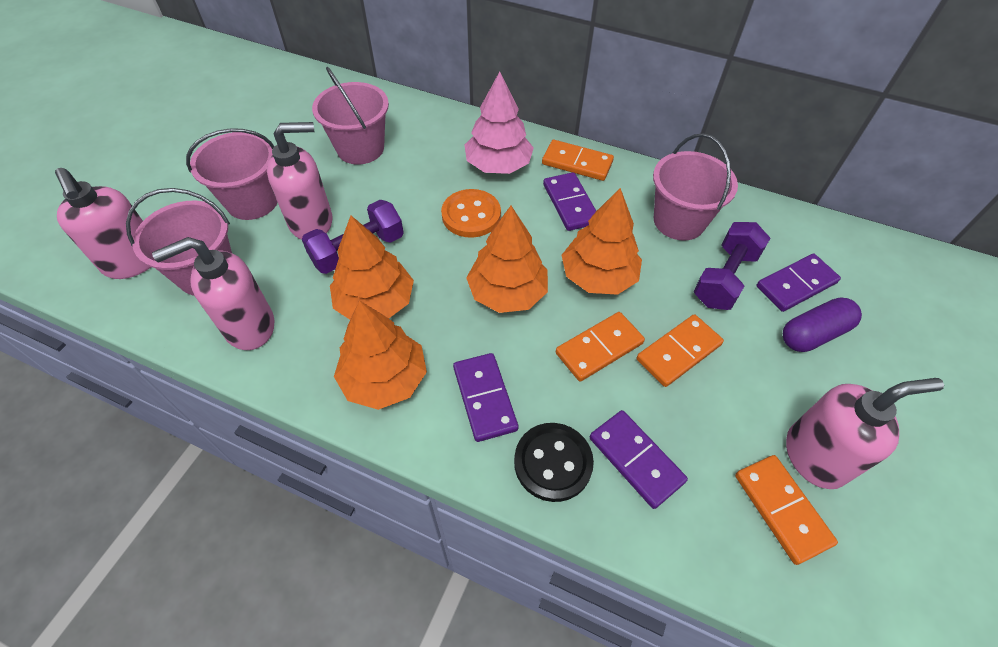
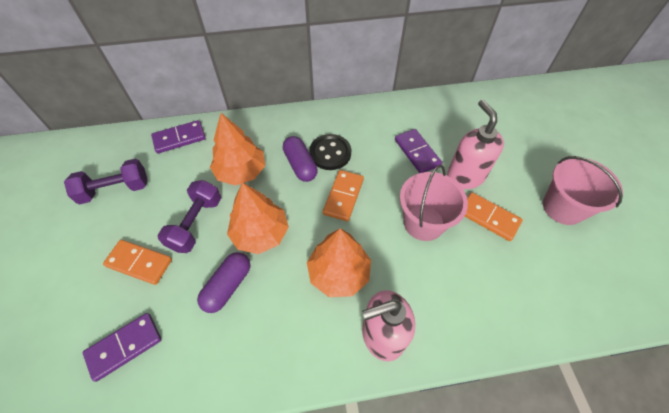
orange button: [441,189,501,238] = 1 -> none = 0
orange domino: [542,140,614,181] [556,312,645,382] [636,314,724,387] [735,455,838,565] = 4 -> [103,240,172,285] [323,170,364,221] [464,192,523,241] = 3
orange tree: [330,216,414,319] [334,300,427,410] [466,206,548,313] [562,188,642,295] = 4 -> [210,113,265,185] [227,182,289,254] [307,228,371,297] = 3
pink bucket: [126,188,232,296] [186,128,278,220] [312,67,389,165] [653,133,738,241] = 4 -> [400,164,468,241] [543,156,623,225] = 2
pink soap dispenser: [55,168,151,279] [152,237,274,350] [267,122,332,240] [786,378,944,489] = 4 -> [362,290,415,362] [447,99,504,189] = 2
pink tree: [465,71,534,174] = 1 -> none = 0
purple capsule: [783,297,862,352] = 1 -> [197,252,250,313] [283,136,318,182] = 2
purple domino: [453,353,518,442] [543,172,596,231] [590,410,688,509] [756,253,841,312] = 4 -> [83,313,162,382] [151,120,206,154] [395,129,442,173] = 3

